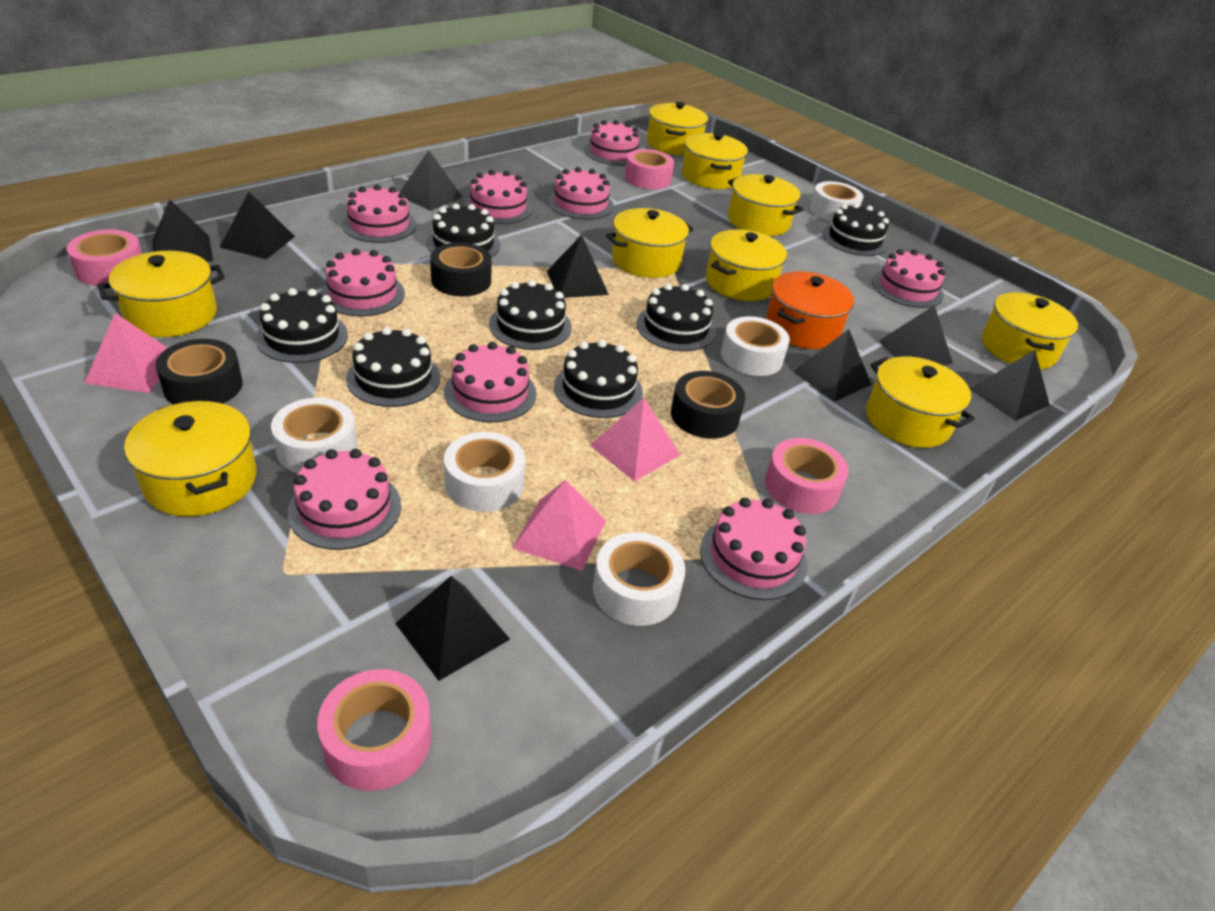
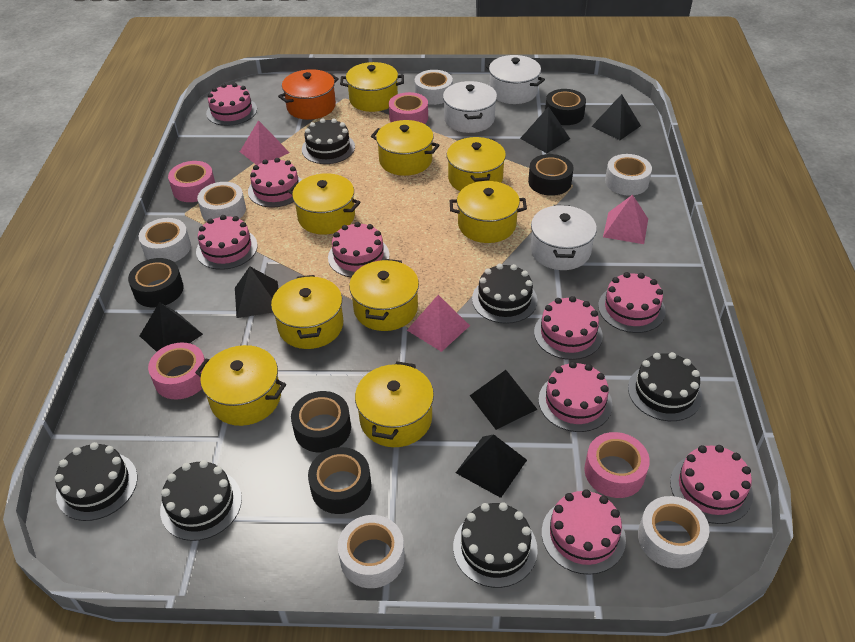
black cake: [255,288,348,363] [346,327,440,407] [426,203,501,257] [489,280,572,350] [554,340,643,418] [636,283,716,351] [822,203,889,256] = 7 -> [54,442,137,521] [160,460,242,541] [302,118,355,164] [453,502,538,588] [472,264,537,324] [628,352,702,421] = 6
black pyramid: [152,199,213,262] [220,192,295,259] [395,576,510,681] [400,150,463,211] [547,235,609,298] [793,329,872,402] [878,305,953,365] [971,350,1050,421] = 8 -> [140,302,203,352] [235,266,278,318] [456,434,527,498] [470,370,538,430] [520,106,570,153] [591,94,641,140] = 6
black tape: [156,339,243,404] [430,242,492,296] [671,371,746,439] = 3 -> [128,258,184,307] [291,391,351,453] [308,447,371,514] [528,154,574,196] [545,89,586,125] = 5
white pot: none = 0 -> [443,81,497,133] [485,55,545,104] [530,205,597,270] = 3
white tape: [271,398,358,473] [444,432,525,512] [593,532,685,626] [721,316,790,376] [810,181,864,222] = 5 -> [139,218,191,262] [197,182,246,222] [338,515,405,588] [415,70,453,105] [605,154,652,196] [638,496,709,568] = 6

